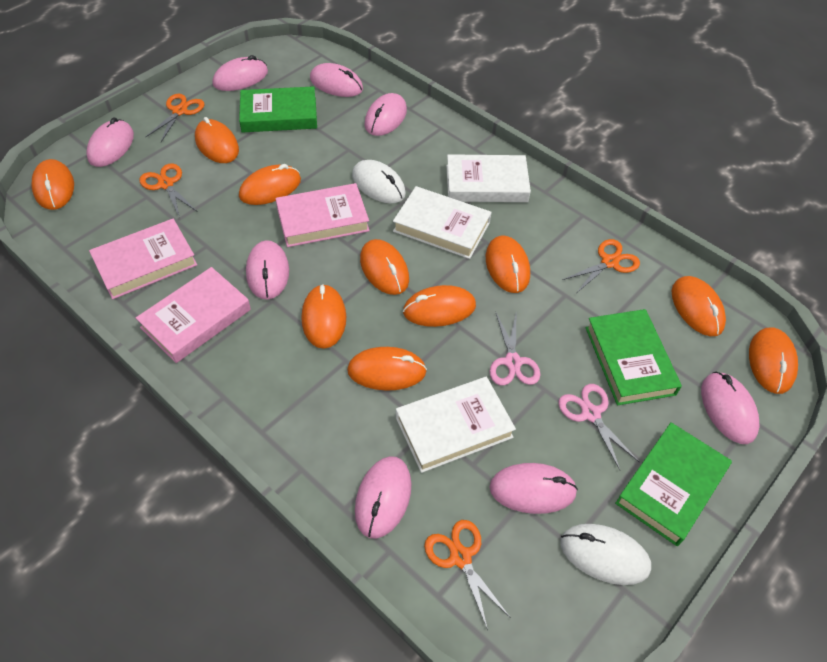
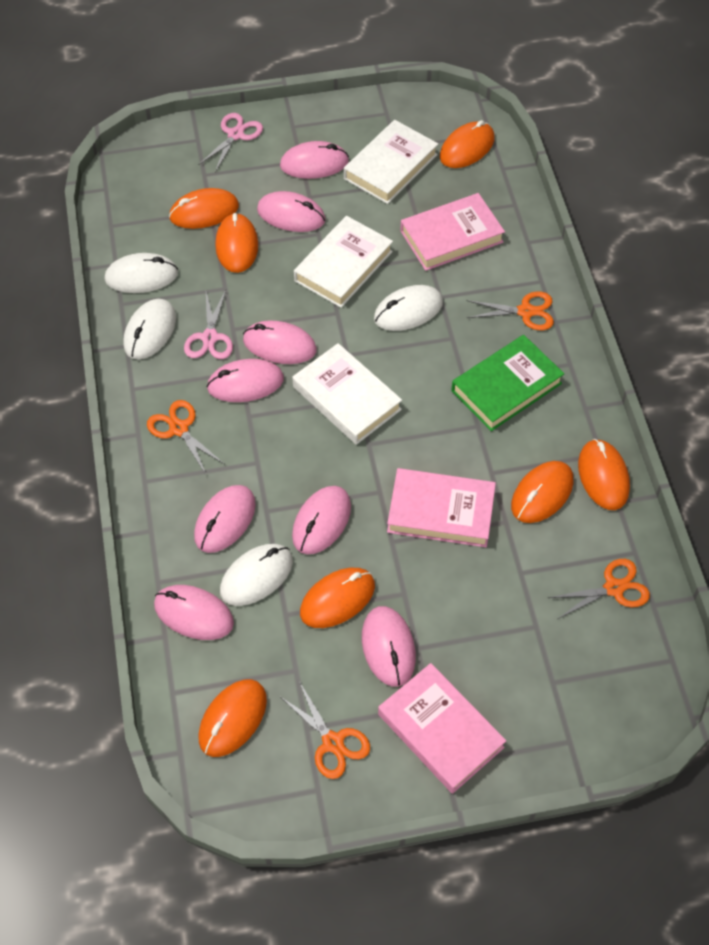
green book: [239,86,317,132] [586,309,682,405] [615,422,732,546] = 3 -> [451,335,564,431] = 1
orange mouse: [31,159,74,210] [195,117,239,163] [239,164,301,205] [301,284,346,349] [347,347,427,391] [360,239,409,295] [403,285,476,327] [486,236,530,293] [672,276,726,336] [749,328,798,394] = 10 -> [169,188,239,229] [199,679,267,757] [215,213,258,273] [300,568,375,628] [440,120,495,168] [511,461,574,523] [578,439,630,510] = 7
white mouse: [352,160,406,203] [561,524,651,585] = 2 -> [104,253,178,293] [123,299,176,360] [220,544,293,606] [374,285,443,331] = 4

